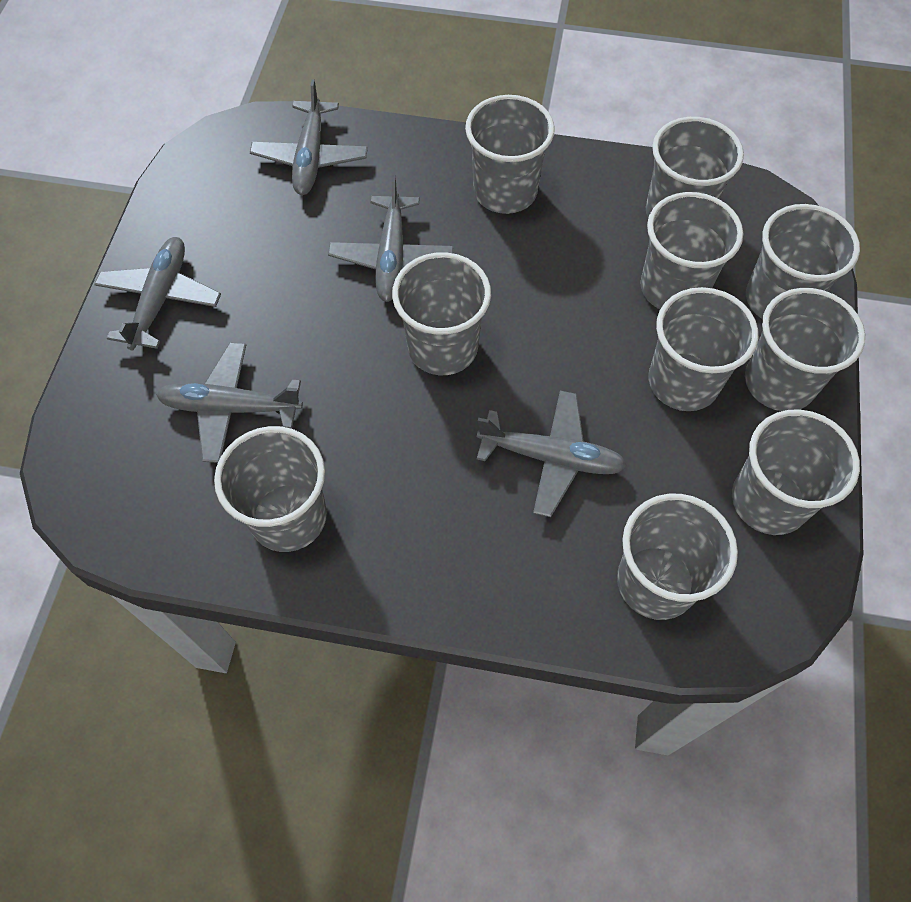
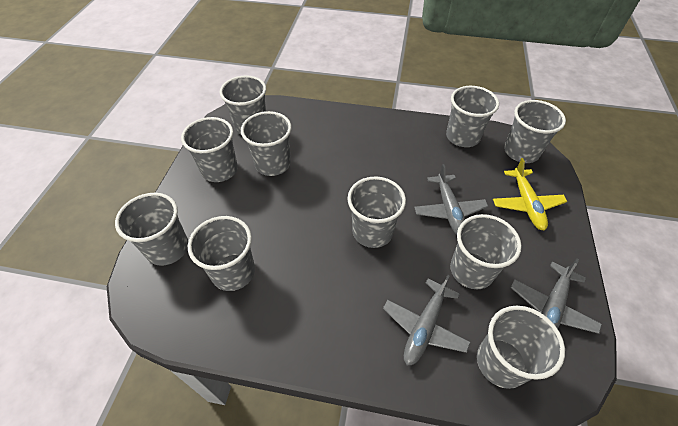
grey plane: [94,237,221,351] [156,342,303,463] [250,79,368,195] [328,175,453,302] [477,391,627,517] = 5 -> [383,275,471,365] [414,164,488,235] [511,258,602,334] = 3
yellow plane: none = 0 -> [493,158,567,230] = 1

